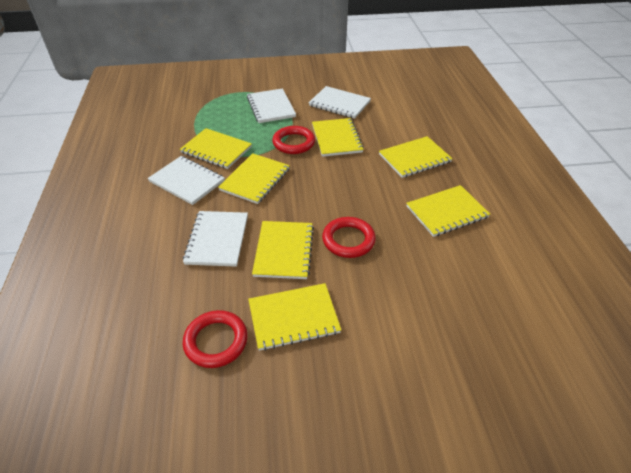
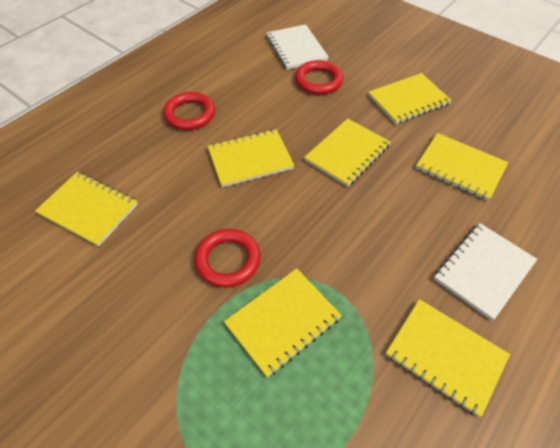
white notebook: [147,156,225,205] [183,211,248,267] [247,88,296,123] [309,86,371,119] = 4 -> [266,24,329,70] [434,223,537,321] = 2

